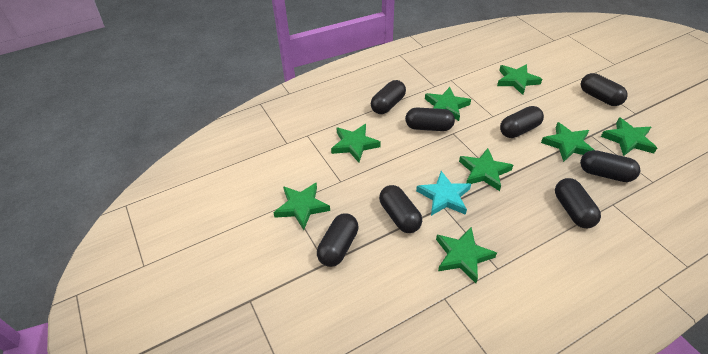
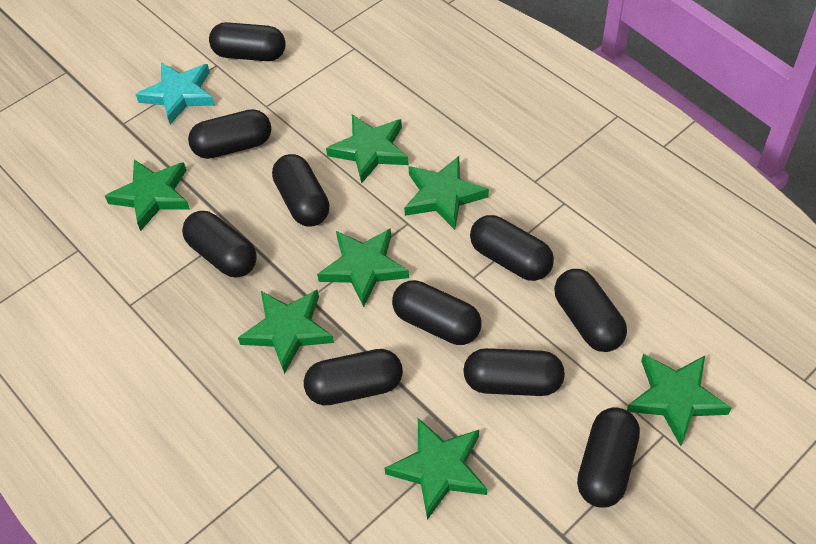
black capsule: [317,213,359,267] [371,80,406,114] [379,185,422,233] [405,107,455,131] [500,106,544,138] [555,178,601,229] [580,150,640,182] [581,73,628,106] = 8 -> [182,211,257,277] [188,109,271,159] [209,22,286,61] [272,154,329,226] [304,349,403,405] [392,280,482,345] [463,348,565,396] [470,215,554,281] [554,269,627,352] [577,407,640,508] = 10
green star: [273,183,330,230] [331,124,381,162] [425,87,471,121] [436,227,497,283] [459,148,513,191] [497,64,542,95] [541,122,594,162] [601,117,657,156] = 8 -> [105,160,190,231] [238,290,334,374] [317,228,409,307] [326,115,408,184] [384,418,487,520] [404,156,489,230] [627,354,732,446] = 7

